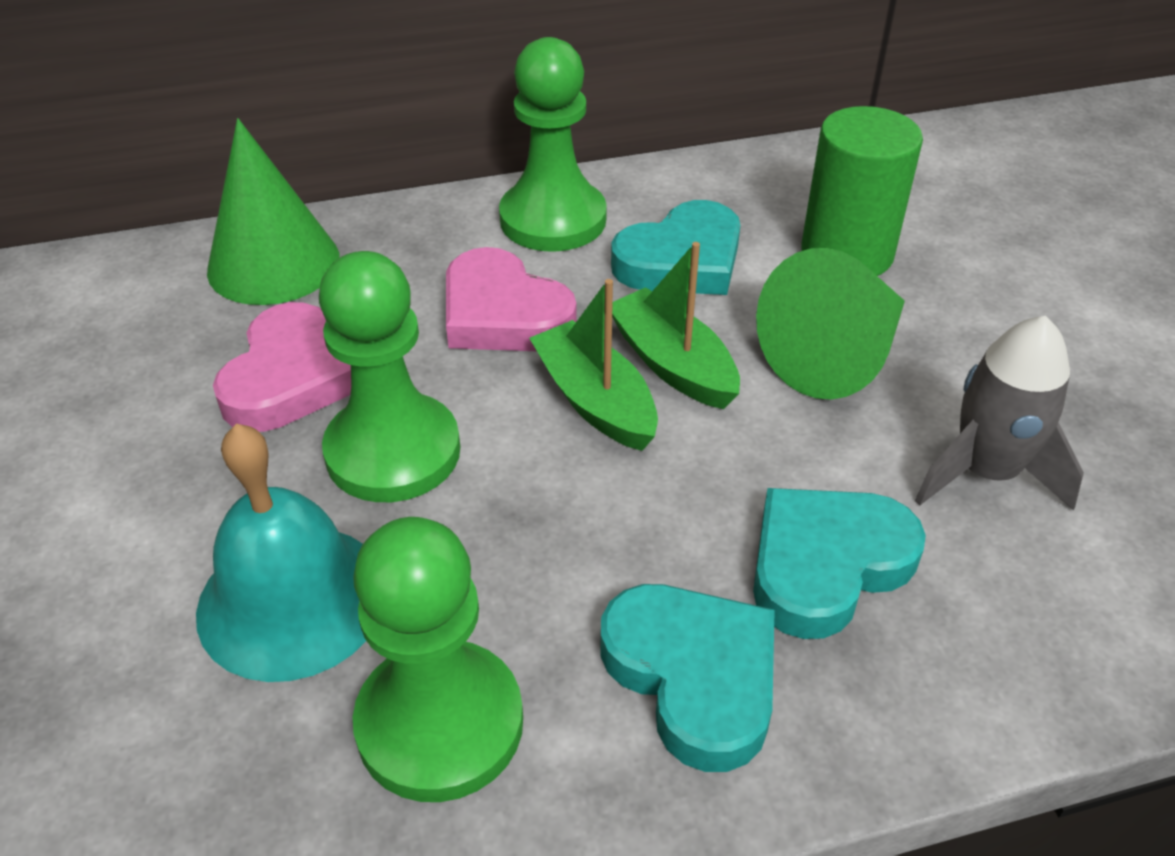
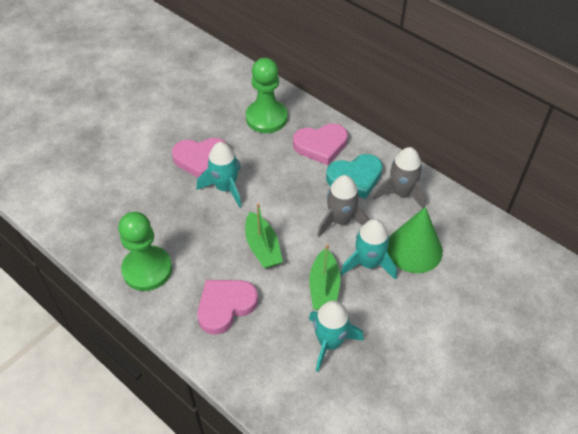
green cone: [207,118,340,305] [756,248,905,400] = 2 -> [387,207,443,273] = 1
green cylinder: [801,106,923,276] = 1 -> none = 0
green pawn: [319,251,460,502] [353,517,523,802] [499,37,607,252] = 3 -> [118,212,172,291] [246,58,287,133] = 2
grey rocket: [915,316,1084,511] = 1 -> [318,175,370,236] [374,147,426,209] = 2
pink heart: [213,302,351,432] [446,247,577,351] = 2 -> [172,138,227,178] [197,280,258,335] [293,124,348,165] = 3
turquoise bell: [196,423,366,682] = 1 -> none = 0
turquoise heart: [600,584,775,772] [611,200,741,295] [753,488,926,639] = 3 -> [326,154,383,199] = 1
turquoise rocket: none = 0 -> [197,142,242,208] [309,301,364,372] [340,219,397,280] = 3

